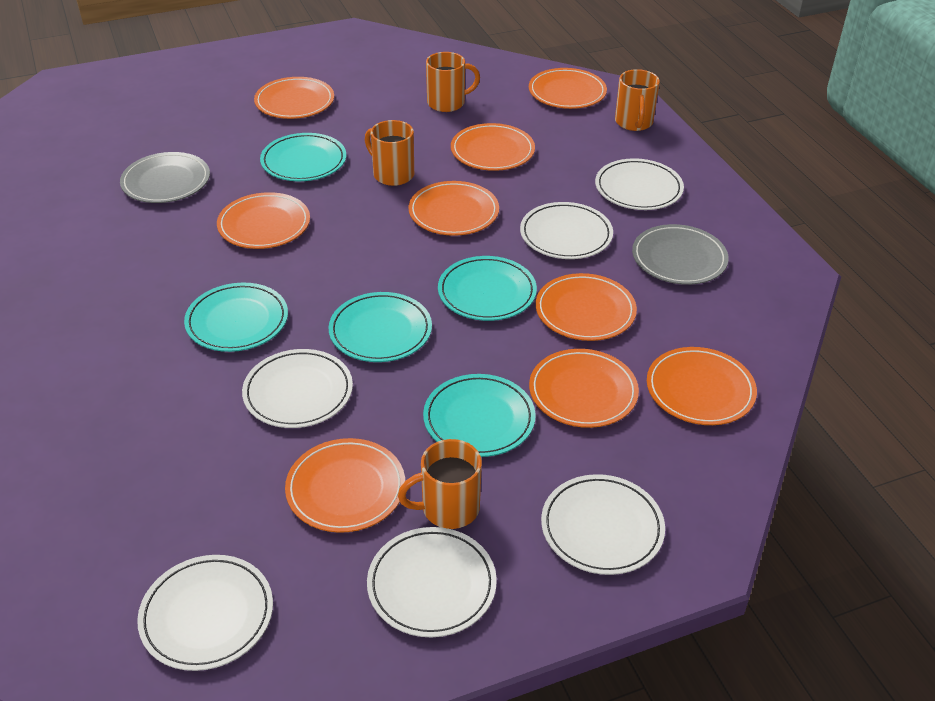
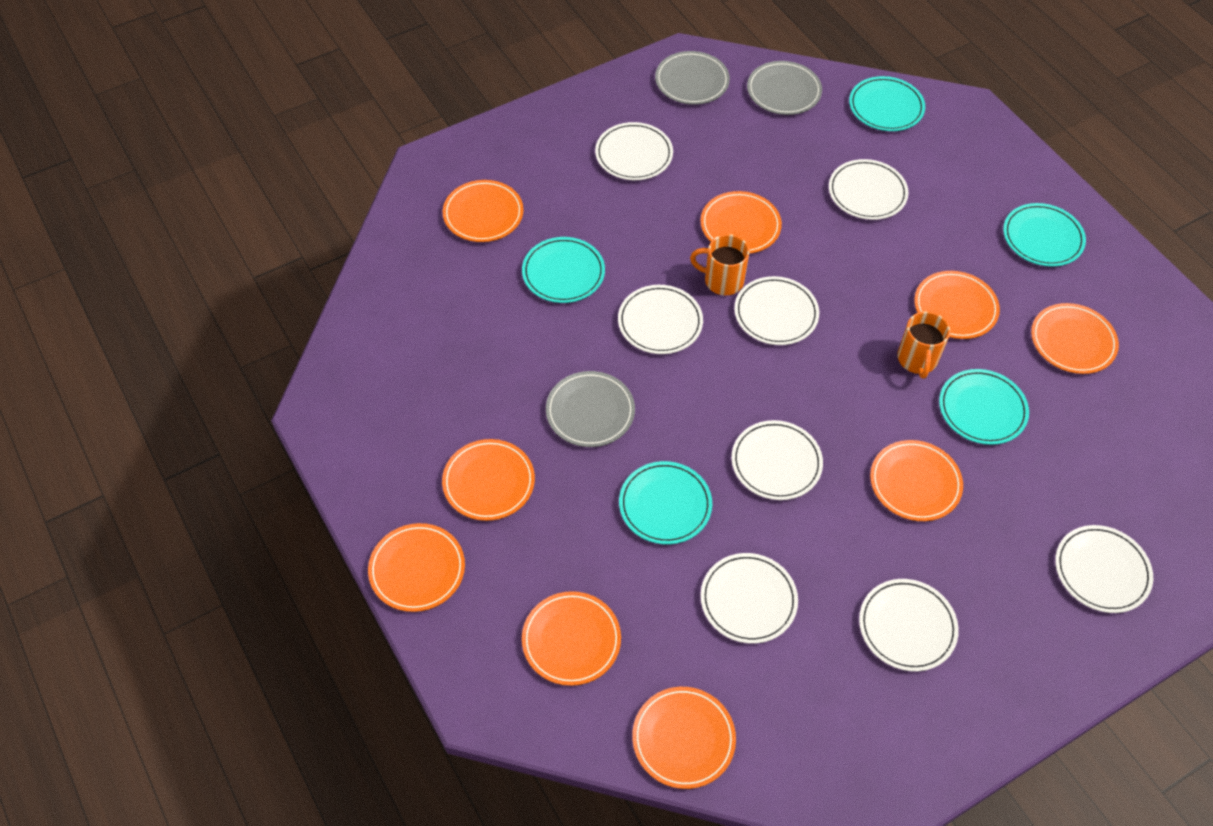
grey plate: [120,152,210,203] [632,224,729,285] = 2 -> [546,371,635,447] [655,51,730,105] [747,61,822,115] = 3
orange mug: [365,120,414,186] [398,439,482,529] [426,52,480,112] [615,69,660,131] = 4 -> [690,234,750,295] [897,311,950,379] = 2
white plate: [137,555,273,671] [242,349,353,428] [367,527,497,637] [520,202,613,259] [541,474,665,575] [595,158,684,210] = 6 -> [595,122,673,180] [618,285,703,354] [700,553,798,644] [731,420,823,500] [734,276,819,345] [829,159,908,220] [859,579,959,671] [1055,525,1153,613] = 8

